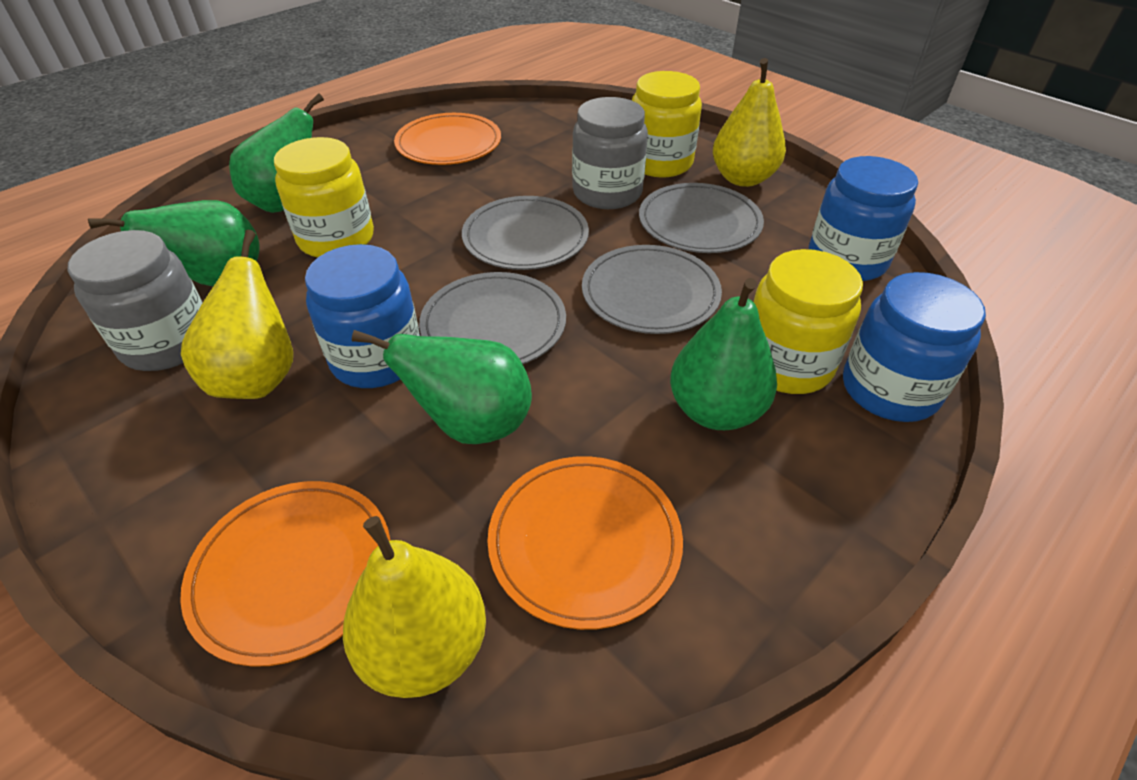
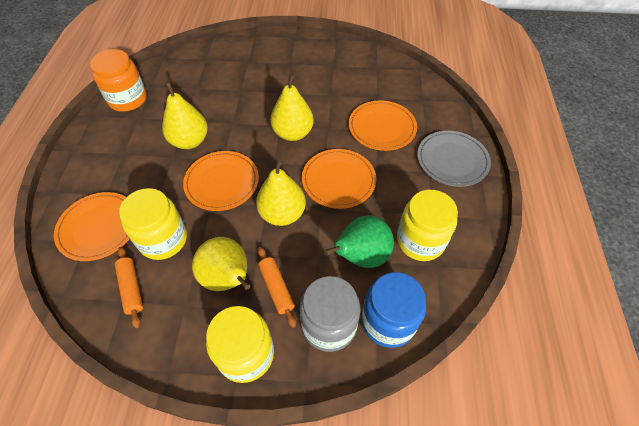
blue jar: [305,244,420,388] [809,156,918,281] [843,272,986,422] = 3 -> [362,272,426,348] = 1
green pear: [88,200,260,286] [229,93,324,213] [352,330,532,444] [670,278,777,430] = 4 -> [324,215,394,268] = 1
grey jar: [67,230,203,371] [572,97,648,209] = 2 -> [300,276,361,352] = 1
grey plate: [419,272,566,364] [462,196,589,270] [582,245,722,334] [639,183,764,253] = 4 -> [417,131,491,187] = 1
orange jar: none = 0 -> [90,49,147,112] = 1
orange plate: [180,481,391,667] [394,113,501,165] [487,456,683,630] = 3 -> [54,192,129,261] [183,151,259,211] [302,149,376,209] [349,101,417,151] = 4
orange rolling pin: none = 0 -> [115,247,143,328] [258,247,296,328] = 2
yellow pear: [181,230,293,399] [343,516,486,698] [713,58,786,187] = 3 -> [162,81,208,149] [192,237,250,291] [256,159,306,226] [270,74,314,141] = 4

